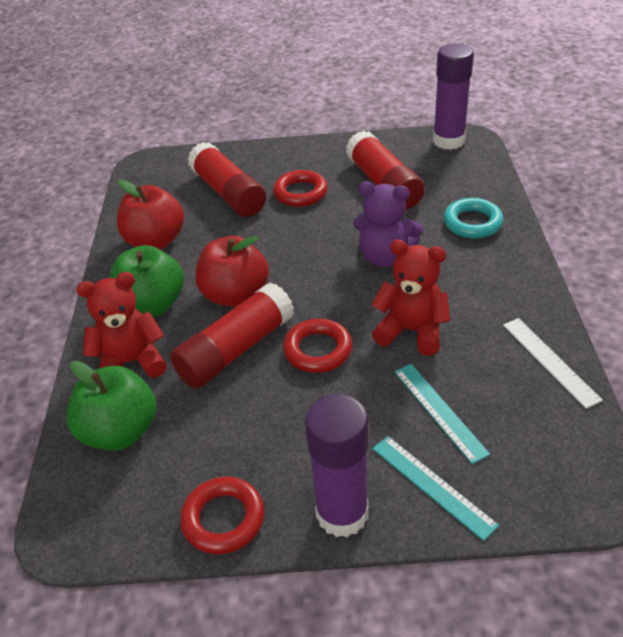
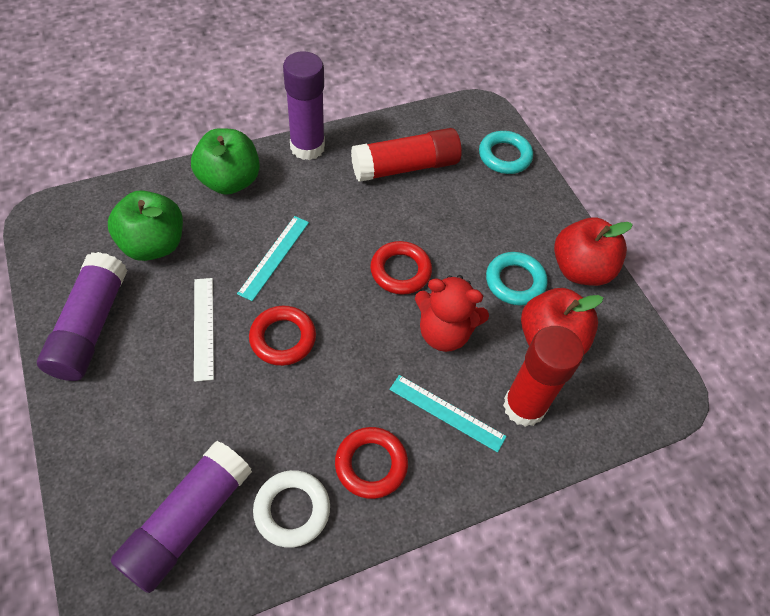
purple glue stick: [305,394,369,537] [433,43,474,150] = 2 -> [37,252,127,381] [110,441,252,593] [283,51,325,160] = 3
purple teddy bear: [353,181,423,267] = 1 -> none = 0
red glue stick: [170,282,294,389] [188,142,266,217] [346,131,425,210] = 3 -> [351,128,462,182] [503,326,584,427] = 2
red teddy bear: [76,272,167,378] [371,240,450,356] = 2 -> [415,275,489,352] = 1
turquoise ring: [443,198,503,239] = 1 -> [479,131,533,174] [486,252,548,305] = 2
white ring: none = 0 -> [253,470,330,548] = 1

